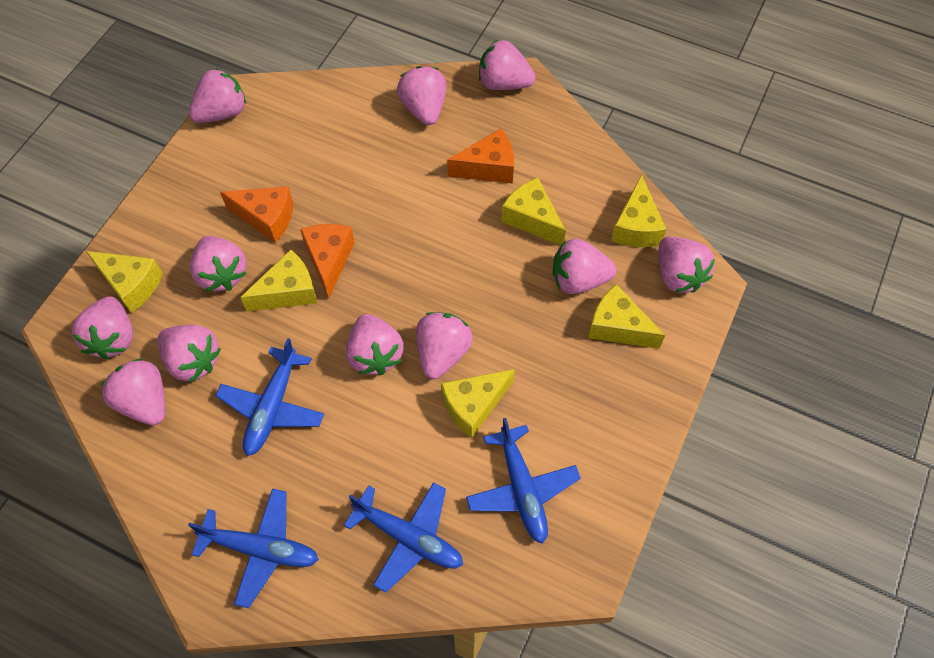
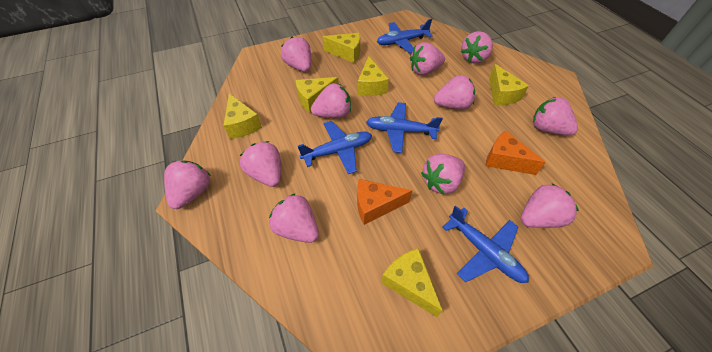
orange cheese: [220,187,293,243] [300,224,355,299] [447,129,514,184] = 3 -> [357,179,412,225] [486,130,546,175] = 2

